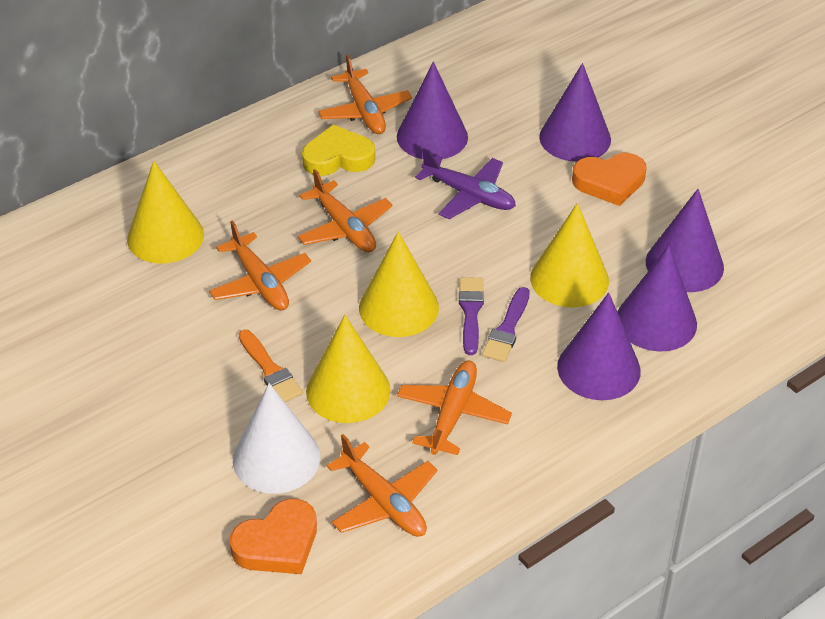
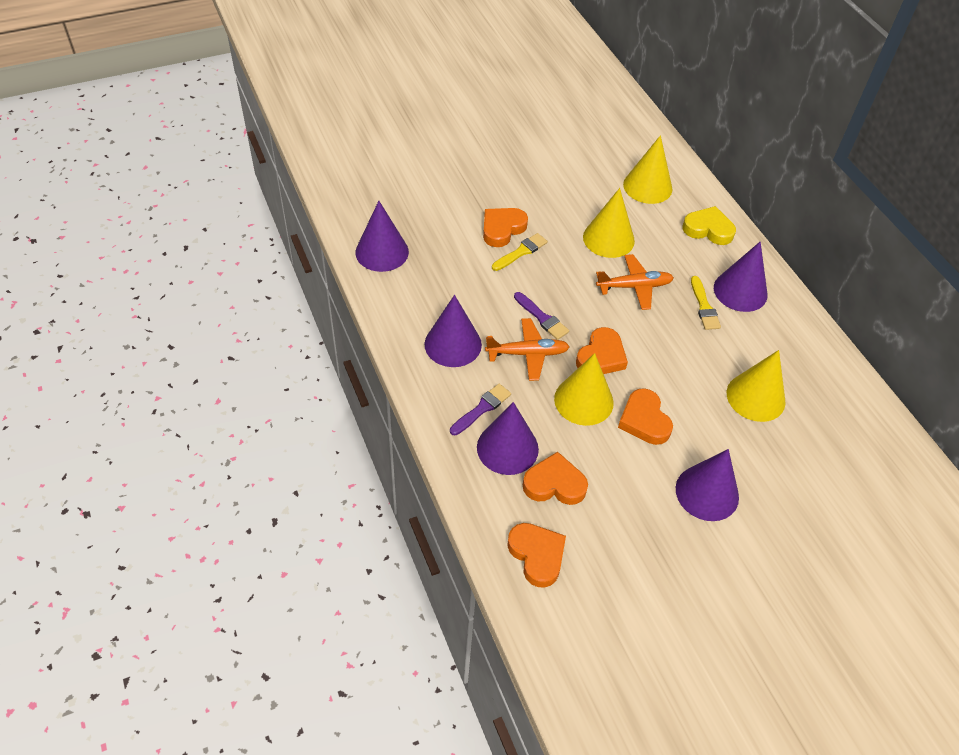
orange brush: [238,330,303,402] = 1 -> none = 0
orange heart: [230,499,317,574] [572,153,647,206] = 2 -> [483,208,528,247] [507,523,566,588] [523,452,588,505] [576,327,628,374] [618,388,673,445] = 5
orange plane: [209,220,311,310] [298,169,393,252] [318,55,412,134] [327,434,437,537] [397,360,512,455] = 5 -> [485,318,570,381] [596,254,674,310] = 2
purple plane: [415,148,516,219] = 1 -> none = 0
white cone: [233,383,320,494] = 1 -> none = 0
yellow brush: none = 0 -> [492,233,548,271] [691,276,721,330] = 2

